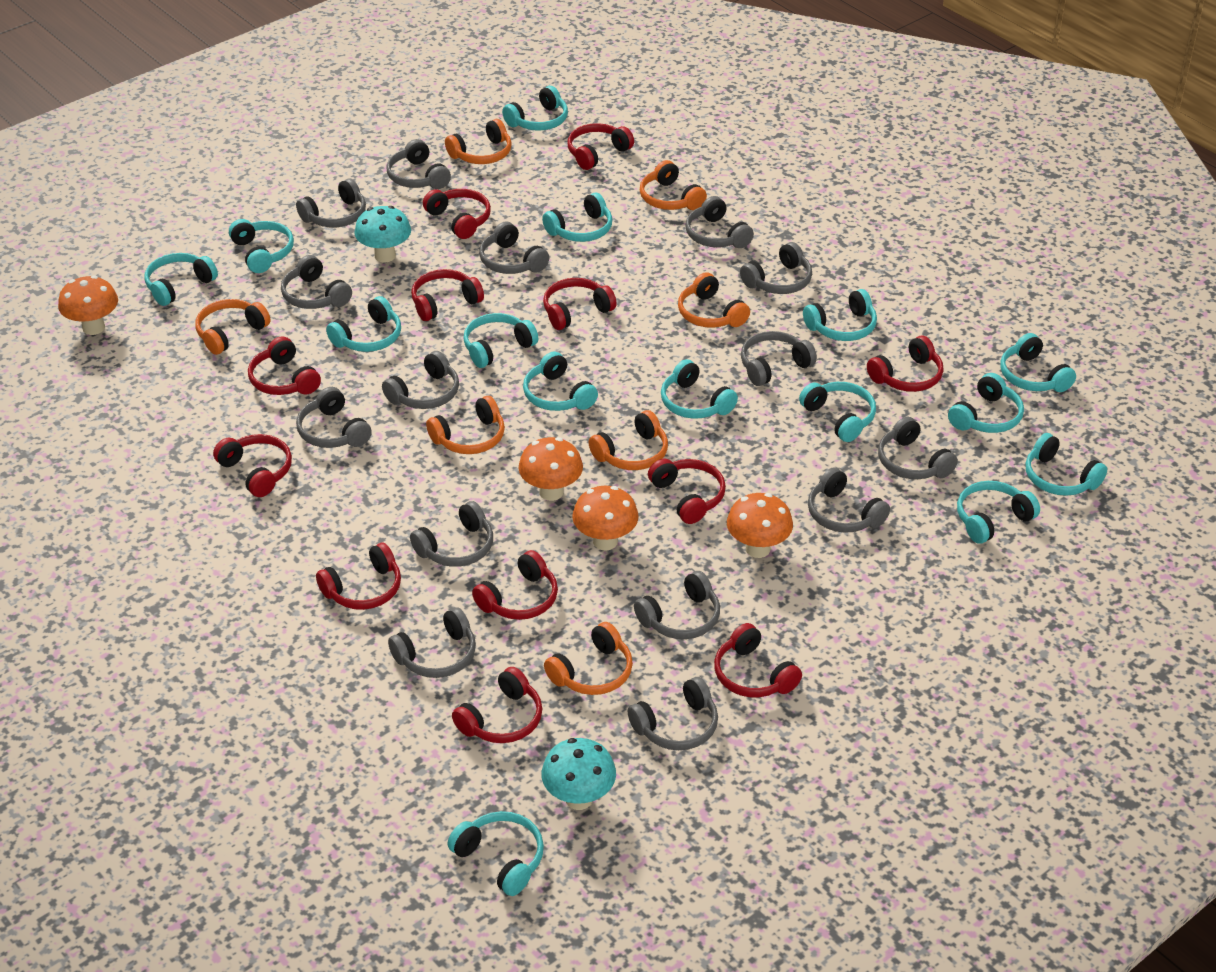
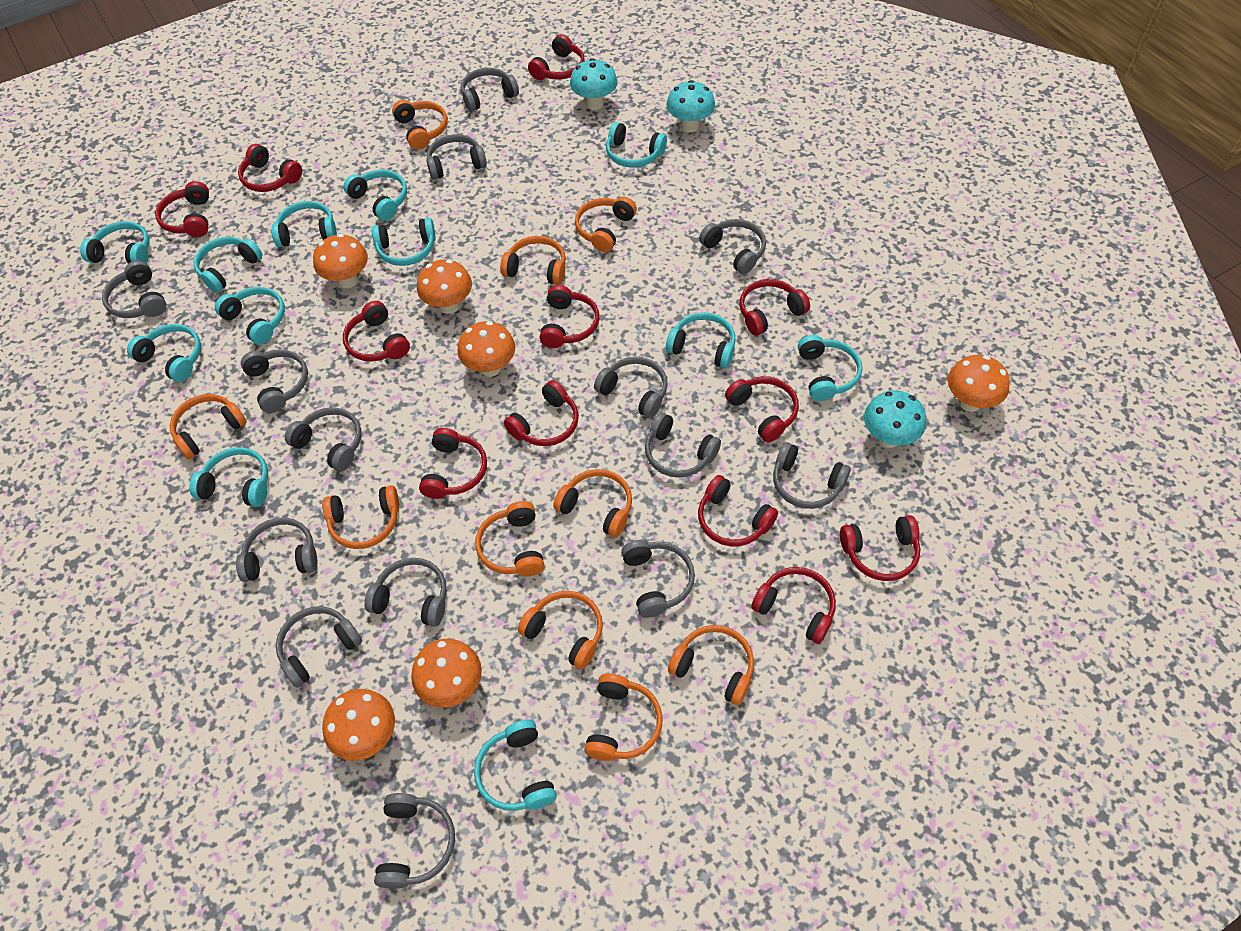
grey headphones: [281,255,352,309] [296,179,366,227] [296,387,372,448] [382,351,459,409] [386,139,451,189] [388,607,476,678] [410,501,493,567] [479,221,549,274] [628,677,718,750] [634,571,720,639] [685,196,754,248] [740,242,812,294] [741,331,817,386] [808,467,890,533] [878,417,958,479] = 15 -> [102,260,166,318] [236,518,317,582] [241,350,308,413] [276,606,362,688] [285,407,361,471] [364,558,447,627] [374,793,455,889] [426,134,487,180] [461,68,519,112] [594,356,668,418] [621,540,695,618] [645,412,721,477] [699,219,766,274] [773,442,851,509] = 14
orange headphones: [195,299,271,355] [426,396,505,454] [445,119,512,164] [544,622,633,695] [589,410,668,470] [640,160,707,210] [678,272,750,328] = 7 -> [170,394,247,459] [322,485,399,549] [392,100,448,149] [475,501,544,577] [500,236,566,285] [518,591,603,669] [553,469,632,538] [575,197,637,252] [585,674,663,761] [668,625,754,705] = 10
orange mushroom: [58,276,118,335] [519,437,583,501] [572,486,639,551] [727,493,793,558] = 4 -> [313,234,368,288] [322,689,395,761] [411,639,482,707] [417,259,472,314] [458,321,515,377] [948,355,1010,412] = 6
turquoise headphones: [144,253,218,306] [229,219,294,273] [326,296,401,352] [447,811,544,896] [463,313,538,368] [502,86,568,131] [523,352,598,411] [542,193,612,242] [661,359,738,419] [799,382,876,442] [803,289,877,341] [948,373,1024,433] [957,481,1040,544] [1000,333,1076,392] [1026,433,1107,496] = 15 -> [80,221,149,264] [127,324,201,382] [189,448,268,507] [194,237,263,293] [215,287,285,345] [271,201,337,247] [344,170,407,221] [372,218,436,266] [474,720,557,811] [606,122,667,168] [666,312,736,368] [798,335,862,401] = 12
turquoise mushroom: [354,206,411,263] [541,738,616,810] = 2 -> [570,58,618,110] [666,80,715,133] [864,390,926,448] = 3

